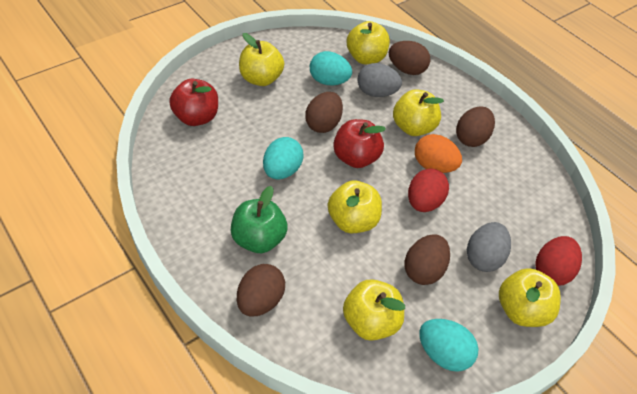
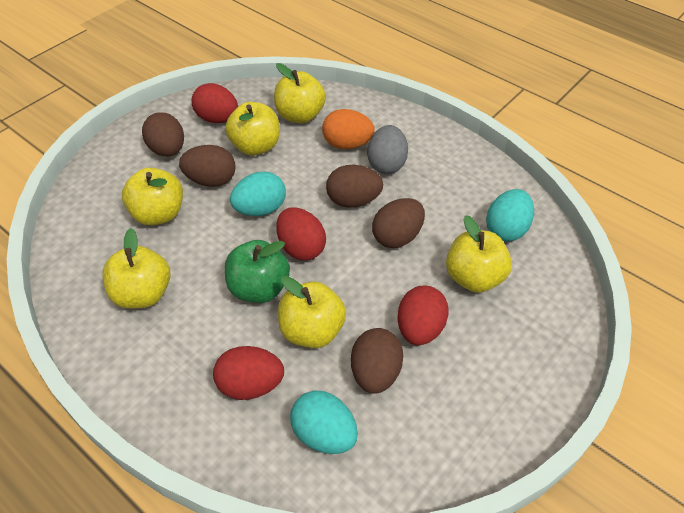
grey egg: [358,63,402,97] [467,222,511,272] = 2 -> [367,125,408,174] = 1
red apple: [169,79,218,126] [333,119,386,168] = 2 -> none = 0
red egg: [408,168,449,212] [536,236,582,286] = 2 -> [192,83,238,123] [213,346,284,400] [277,207,326,261] [397,286,449,345] = 4

